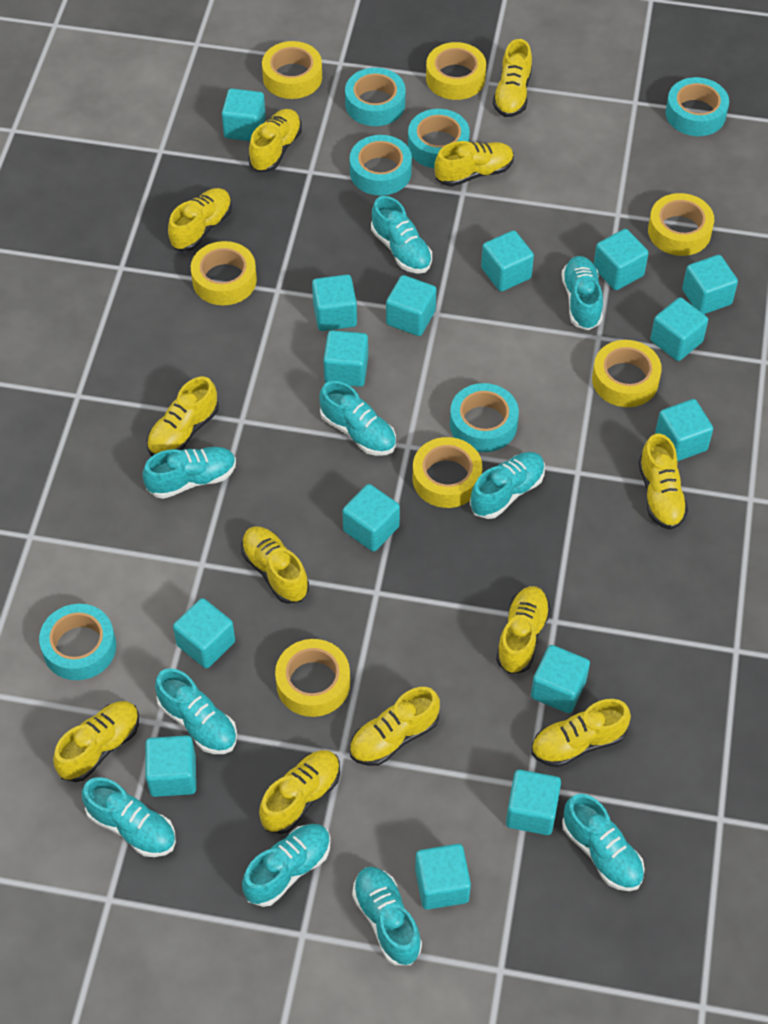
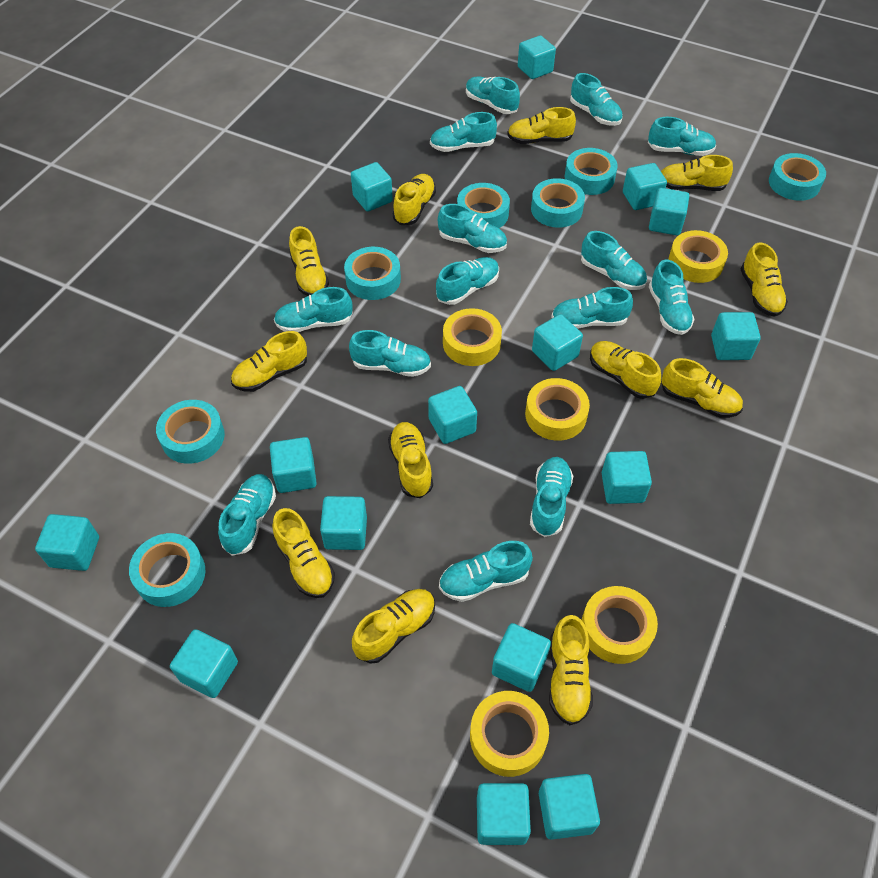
turquoise shoe: [82,777,176,857] [143,447,236,499] [155,668,237,754] [242,824,331,907] [319,381,396,456] [352,867,422,965] [371,196,432,274] [470,452,545,519] [562,256,603,330] [562,794,645,891] = 10 -> [218,474,276,556] [274,287,353,332] [349,330,431,377] [430,112,497,152] [436,257,499,305] [438,204,507,253] [439,541,533,602] [466,76,520,114] [530,457,573,537] [551,287,633,329] [570,73,623,126] [581,231,647,290] [648,117,716,156] [649,260,695,335] = 14
turquoise tape: [39,604,116,680] [345,68,405,126] [350,135,412,196] [408,109,470,168] [450,383,519,452] [666,77,729,136] = 6 -> [129,533,205,607] [156,400,225,464] [344,247,401,300] [457,183,510,228] [531,178,585,228] [565,148,618,195] [769,153,826,201] = 7
yellow tape: [191,241,257,305] [262,41,322,99] [275,639,350,717] [413,437,482,508] [426,42,486,100] [592,340,662,407] [648,193,714,256] = 7 -> [443,308,502,366] [470,691,549,777] [525,378,590,441] [582,586,658,664] [668,230,728,283] = 5

